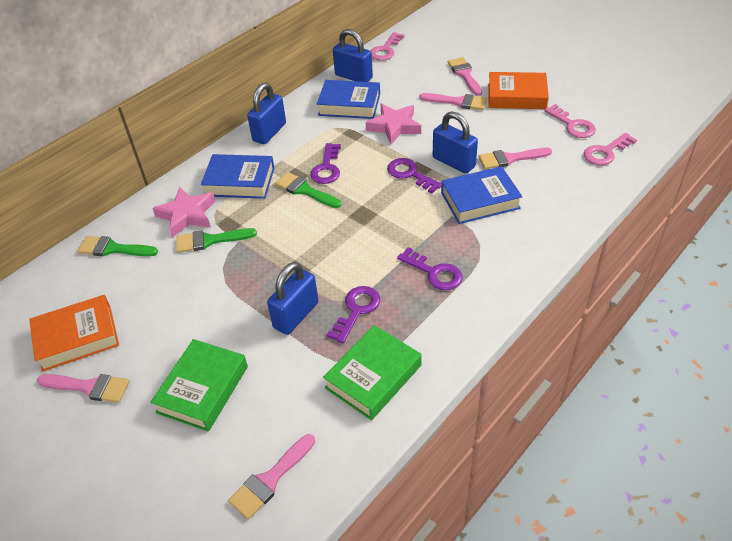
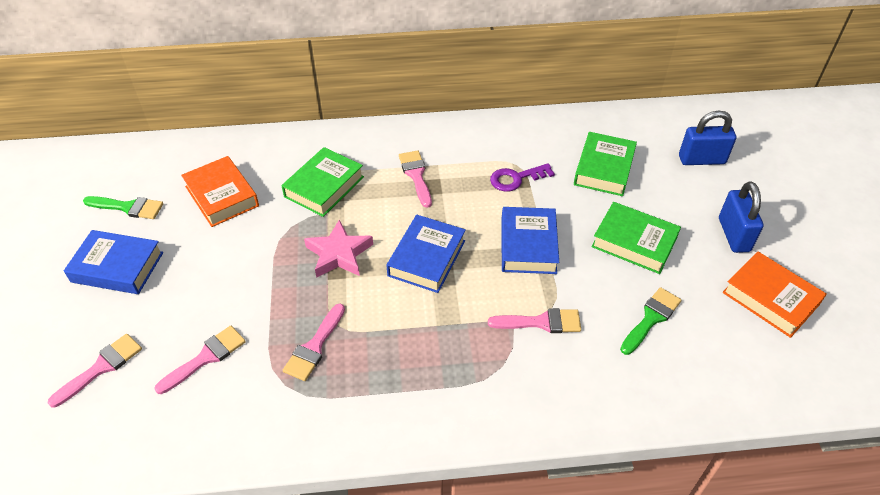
blue padlock: [247,82,286,144] [267,262,318,335] [333,29,373,82] [433,112,478,173] = 4 -> [679,110,736,165] [719,182,764,253] = 2
green book: [150,339,248,432] [323,325,421,420] = 2 -> [281,147,364,217] [574,132,637,196] [591,202,681,274] = 3
green brush: [78,236,158,256] [177,228,257,253] [275,172,341,208] = 3 -> [83,196,163,219] [620,287,682,355] = 2
pink key: [371,32,404,61] [544,104,596,138] [584,133,637,165] = 3 -> none = 0
pink star: [152,187,215,237] [365,104,421,144] = 2 -> [304,220,373,278] = 1
purple key: [310,143,341,184] [327,286,380,343] [387,158,441,194] [397,247,462,290] = 4 -> [490,163,555,192] = 1

